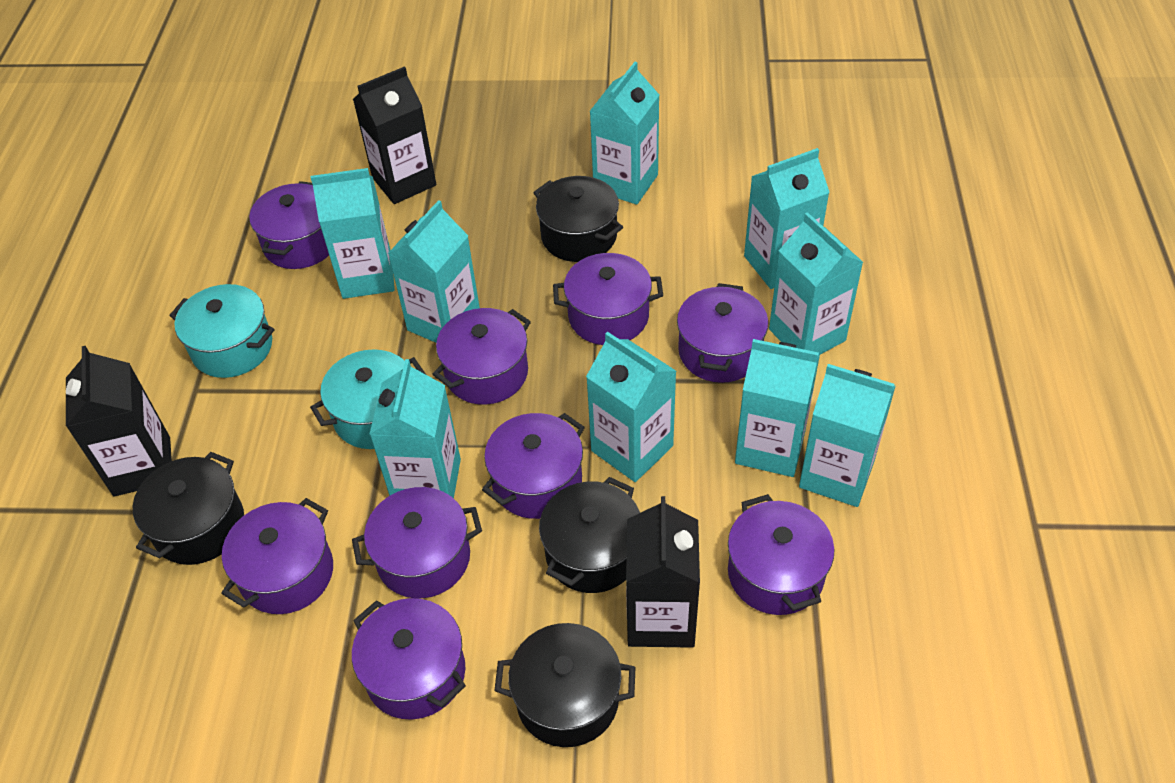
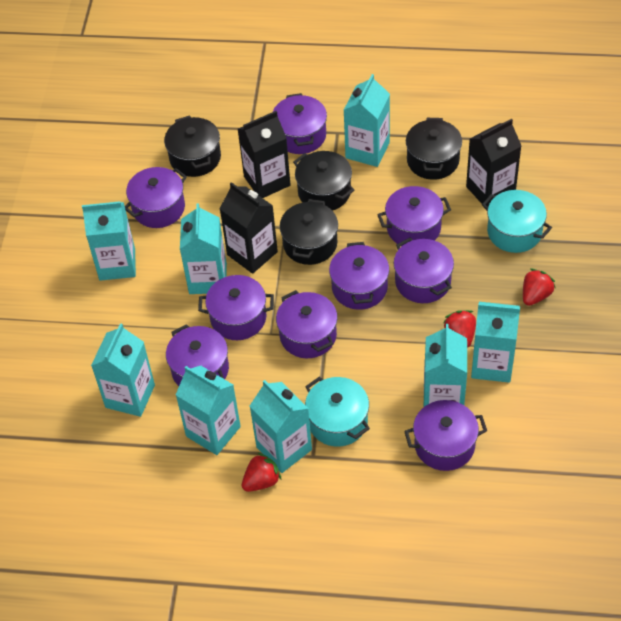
red strawberry: none = 0 -> [242,452,281,492] [444,310,476,348] [523,269,556,306] = 3
turquoise carton: [311,168,395,299] [369,359,461,498] [388,200,480,343] [586,332,676,482] [590,62,659,205] [735,339,820,477] [744,148,830,289] [769,212,863,355] [799,364,896,507] = 9 -> [82,201,136,281] [91,323,155,417] [176,366,241,455] [180,203,227,294] [250,380,312,473] [344,74,390,167] [424,324,467,407] [471,302,520,383] = 8

